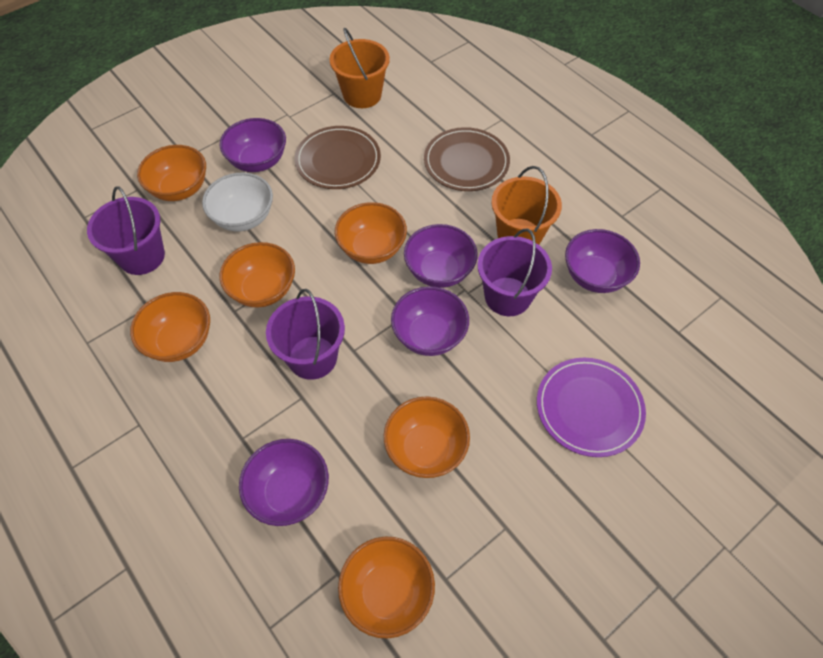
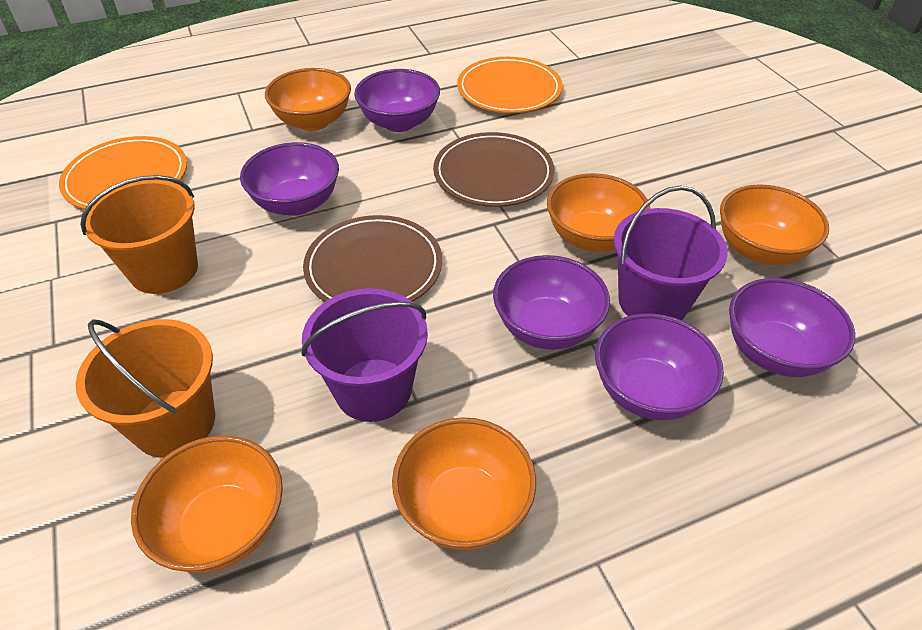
orange bowl: [130,292,210,362] [137,145,206,201] [220,242,295,308] [335,202,407,264] [338,536,435,638] [384,396,470,478] = 6 -> [131,435,283,573] [265,68,351,131] [392,417,536,550] [547,173,650,252] [720,184,829,265] = 5
orange plate: none = 0 -> [59,136,187,210] [457,57,563,113] = 2
purple bucket: [87,186,165,275] [266,289,345,380] [477,229,552,316] = 3 -> [301,288,428,422] [613,186,727,320] = 2
purple plate: [537,358,646,457] = 1 -> none = 0
white bowl: [202,173,273,232] = 1 -> none = 0

